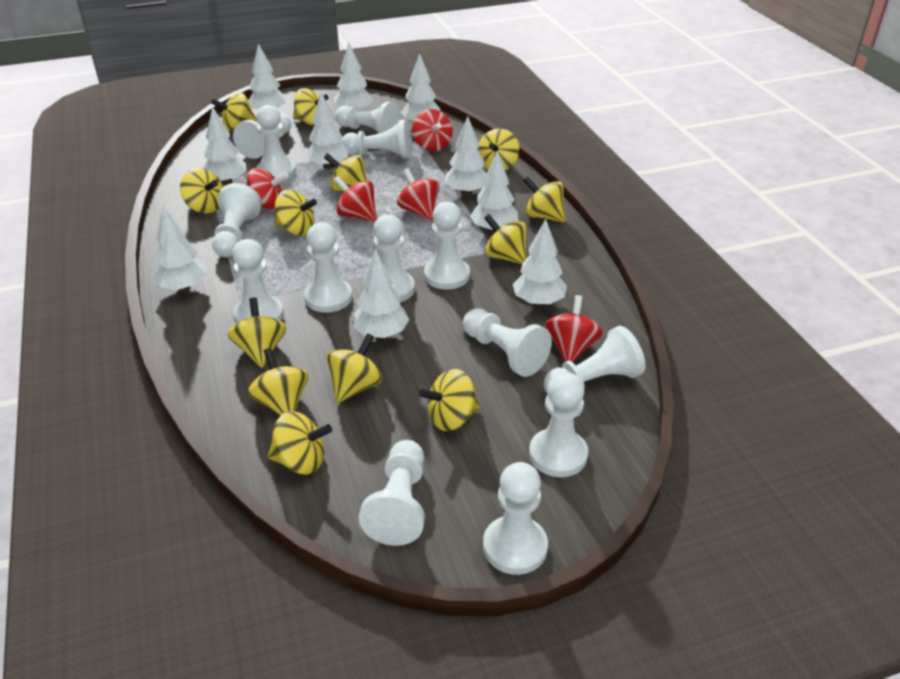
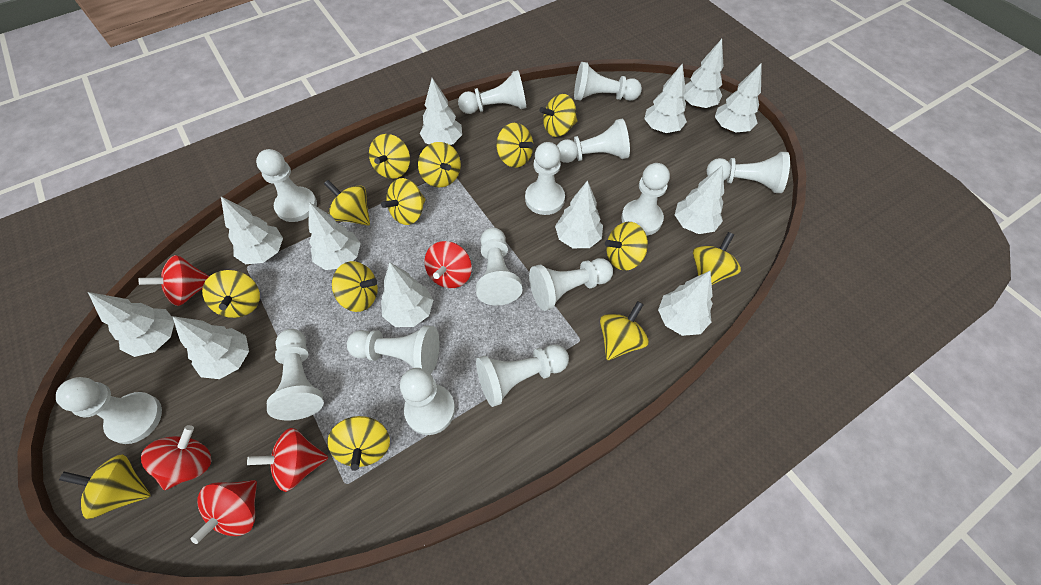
white tree: [152,205,207,292] [203,106,247,185] [248,43,287,109] [305,92,349,169] [334,43,373,108] [352,249,409,339] [401,53,440,120] [445,116,486,195] [470,151,518,233] [513,219,567,306] = 10 -> [88,292,174,357] [172,316,249,379] [221,197,283,264] [308,202,360,270] [381,262,433,327] [420,78,462,145] [555,180,603,248] [644,63,687,133] [658,271,713,336] [675,165,724,234] [683,39,723,108] [715,63,762,132] = 12

